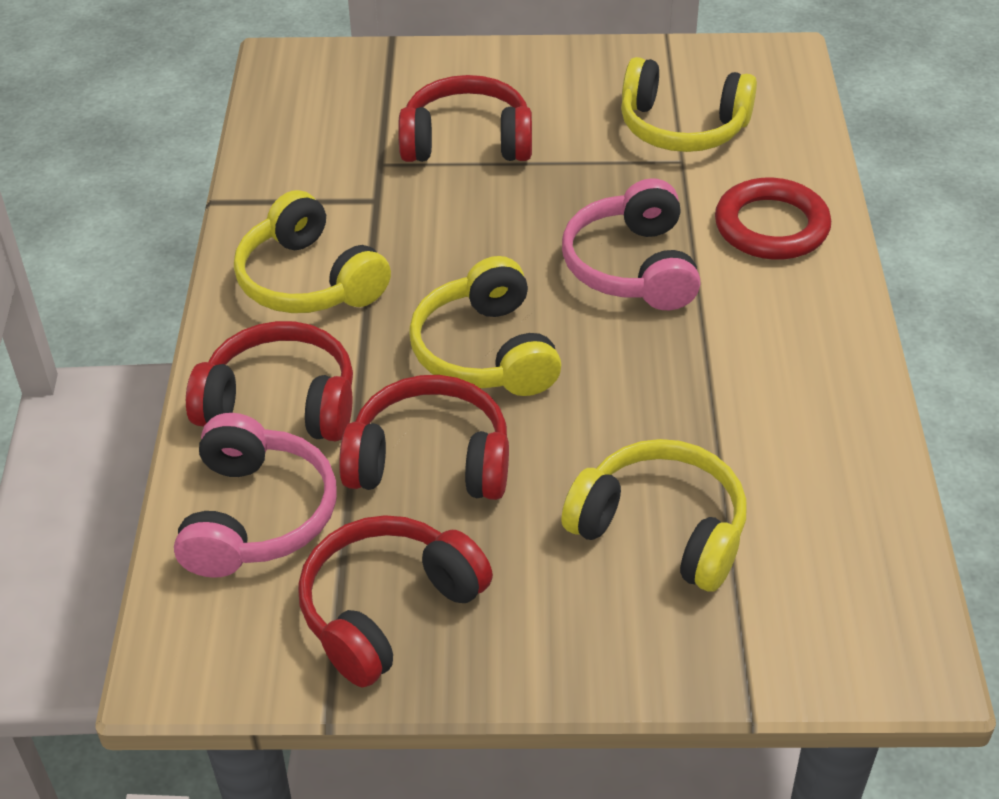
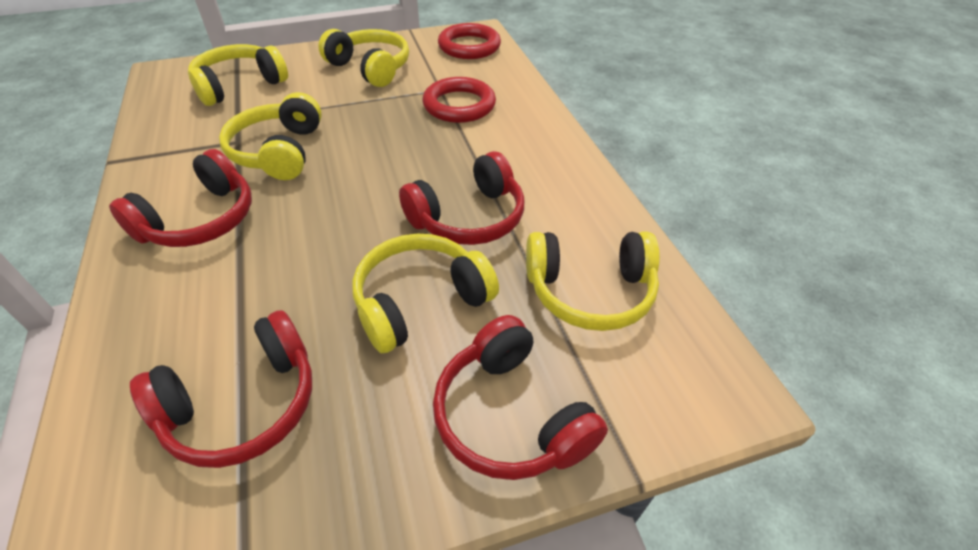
pink headphones: [174,413,336,578] [562,178,700,310] = 2 -> none = 0
red ring: [715,178,831,260] = 1 -> [422,77,496,123] [438,23,501,59] = 2
yellow headphones: [234,190,391,313] [409,256,561,396] [561,439,747,592] [621,57,757,152] = 4 -> [188,44,288,106] [219,92,322,180] [318,29,409,87] [352,233,499,353] [526,232,660,331] = 5

